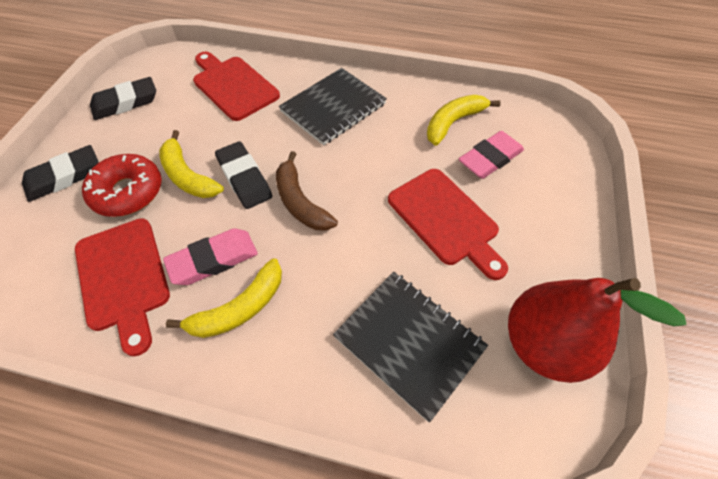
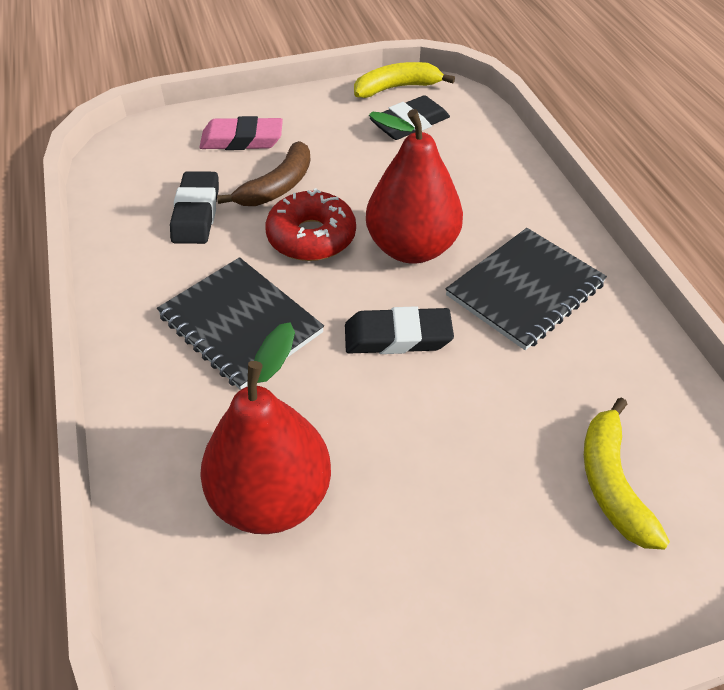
pink eraser: [163,229,258,285] [459,131,524,179] = 2 -> [200,116,283,150] = 1
red cutting board: [75,218,170,356] [193,52,280,121] [388,169,508,280] = 3 -> none = 0
red pear: [508,278,686,383] = 1 -> [200,322,331,534] [366,109,463,263] = 2
yellow banana: [159,130,224,198] [166,258,282,338] [427,95,501,146] = 3 -> [354,62,455,98] [584,398,670,550] = 2

